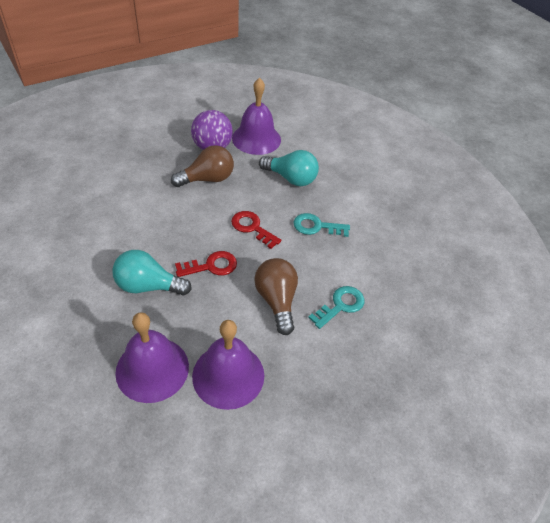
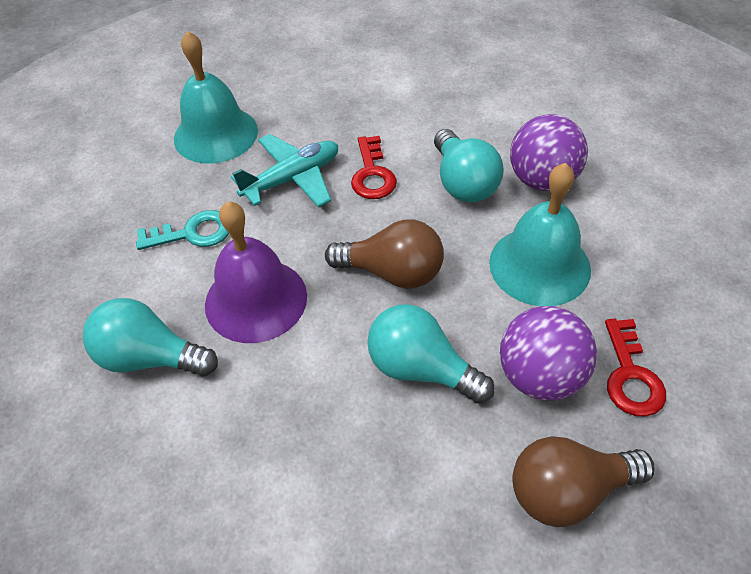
purple ball: [191,110,233,150] = 1 -> [500,306,597,401] [510,114,588,191] = 2
purple bell: [115,312,189,403] [192,320,264,410] [232,78,281,155] = 3 -> [205,201,307,343] = 1
turquoise bell: none = 0 -> [174,31,258,163] [489,163,591,306] = 2
turquoise key: [293,213,350,237] [308,286,365,329] = 2 -> [136,210,229,250] = 1
turquoise light bulb: [112,250,192,295] [259,150,319,186] = 2 -> [83,298,218,376] [367,304,495,404] [434,129,504,203] = 3
turquoise plane: none = 0 -> [231,134,338,207] = 1

